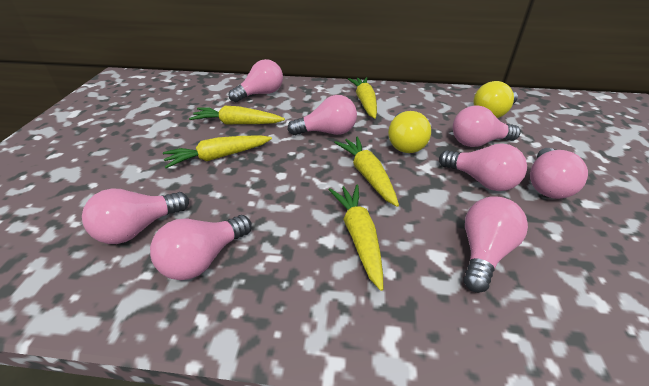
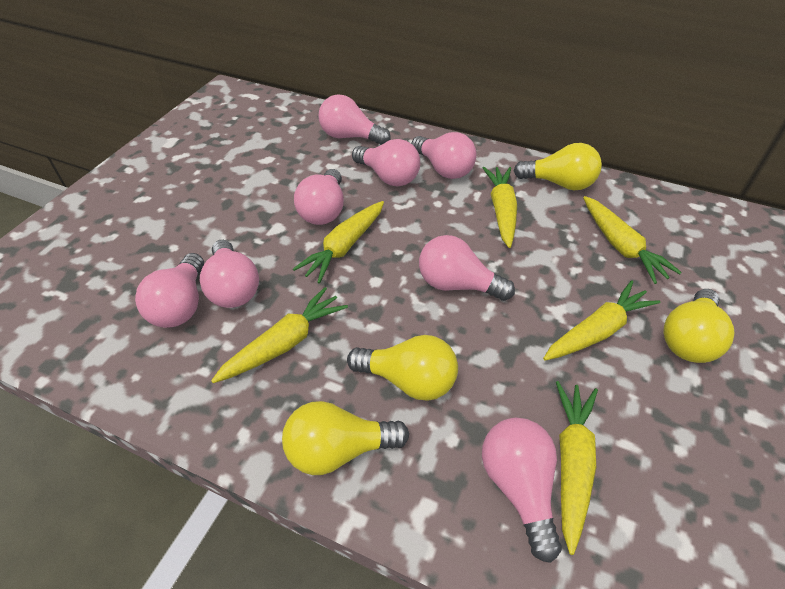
yellow carrot: [163,135,272,168] [189,106,285,124] [329,184,383,291] [334,136,399,207] [348,77,377,119] = 5 -> [211,287,348,383] [293,201,384,283] [483,167,517,248] [543,280,661,361] [556,381,598,555] [583,196,682,284] = 6
yellow light bulb: [388,111,431,153] [474,81,518,118] = 2 -> [282,401,409,475] [347,335,458,401] [513,143,602,190] [663,289,735,363] = 4

